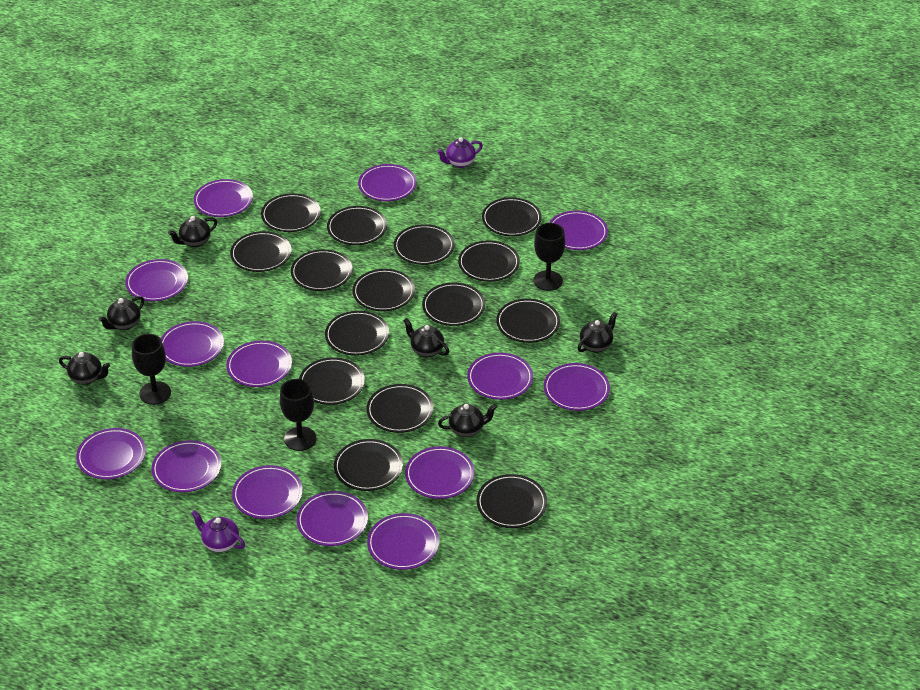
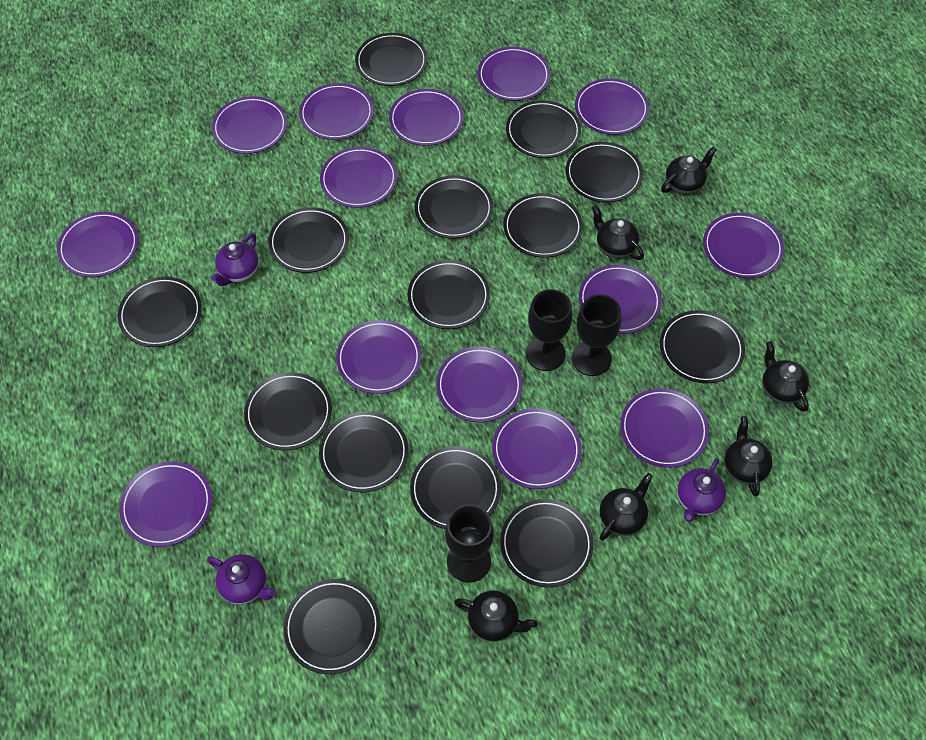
black plate: [230,231,292,272] [261,193,321,232] [291,249,353,291] [299,357,365,405] [325,311,389,356] [327,206,387,245] [334,439,403,491] [353,269,415,311] [366,384,434,433] [394,224,454,265] [422,283,485,326] [458,240,520,282] [477,474,547,528] [482,197,542,236] [496,299,560,343] = 15 -> [118,277,202,347] [244,372,332,450] [268,207,349,273] [283,579,381,674] [319,411,409,492] [355,33,427,86] [407,260,490,329] [410,446,501,529] [415,175,493,239] [500,499,594,587] [503,193,583,258] [506,100,581,158] [566,142,643,202] [660,310,745,383] = 14
purple teapot: [191,510,245,552] [437,137,483,168] = 2 -> [207,554,275,604] [211,233,258,286] [677,458,726,522] = 3

